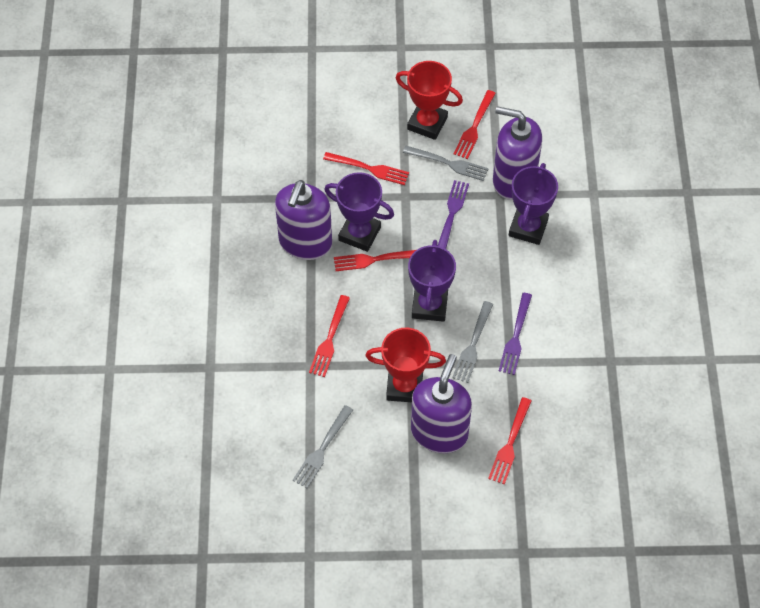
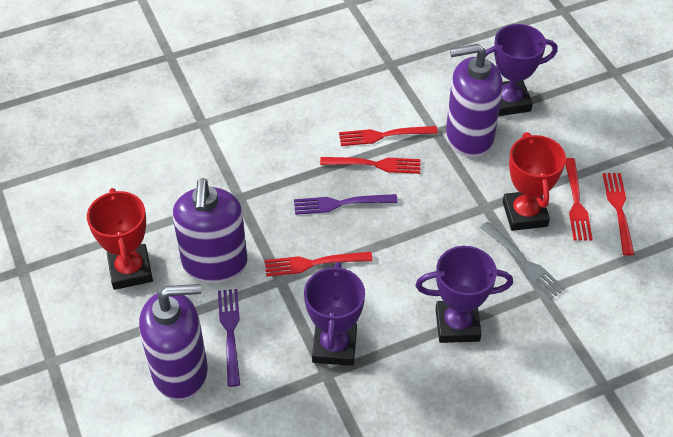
grey fork: [293,405,353,488] [403,146,488,181] [452,301,493,383] = 3 -> [480,222,566,299] = 1

